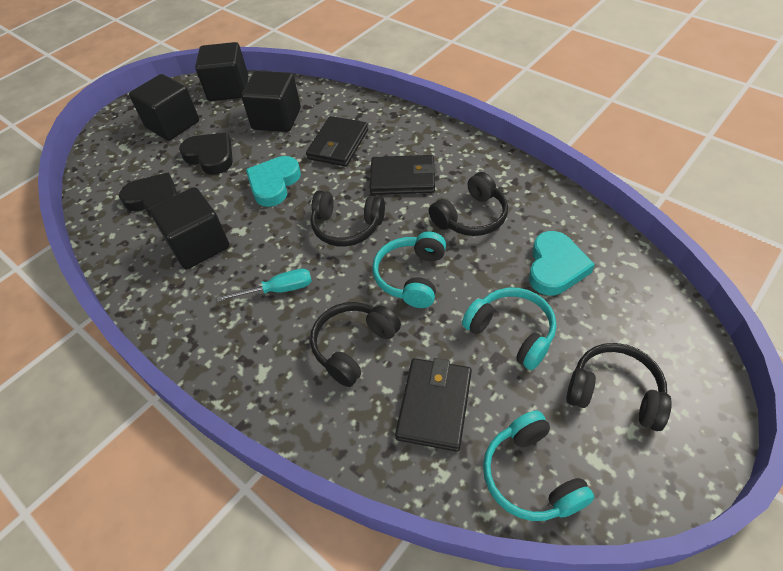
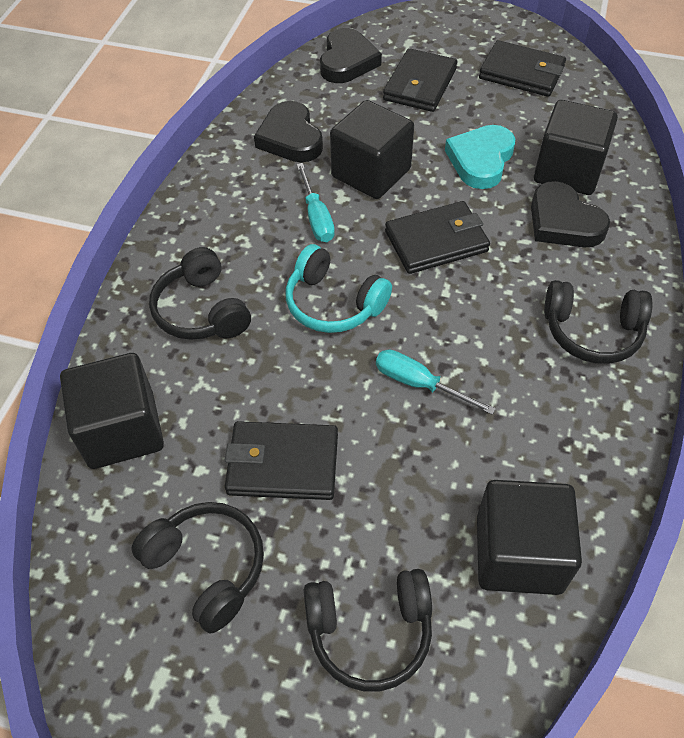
black heart: [119,173,177,217] [179,133,233,175] = 2 -> [254,101,323,162] [320,28,382,83] [531,181,610,247] = 3
black wallet: [306,116,368,166] [370,155,436,195] [395,358,472,452] = 3 -> [225,421,338,500] [383,48,457,112] [385,201,490,274] [479,40,566,97] = 4
turquoise headphones: [372,232,446,308] [462,288,556,370] [483,411,595,521] = 3 -> [285,244,392,333] = 1
turquoise heart: [246,156,301,207] [529,231,595,295] = 2 -> [445,125,515,189] = 1
turquoise screwdriver: [217,269,312,302] = 1 -> [297,163,335,242] [376,349,496,415] = 2

